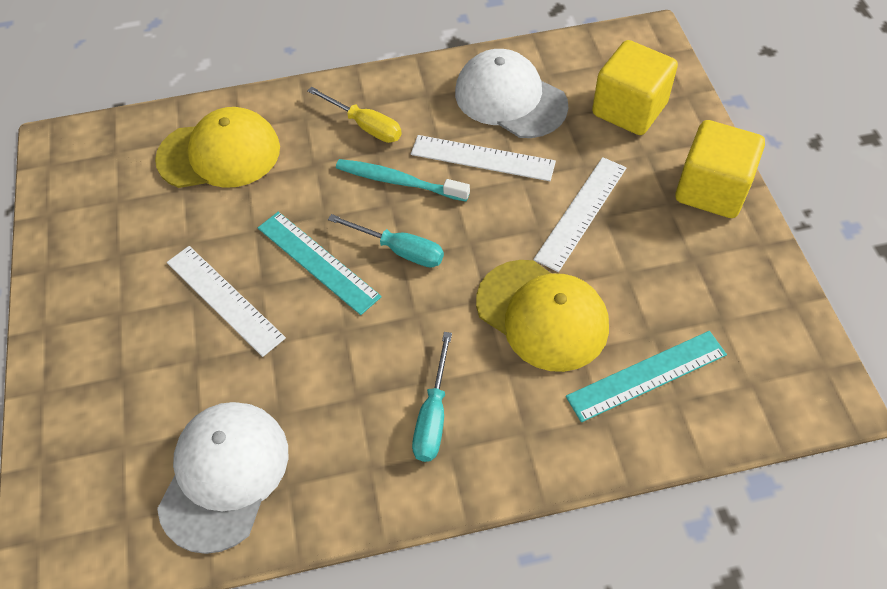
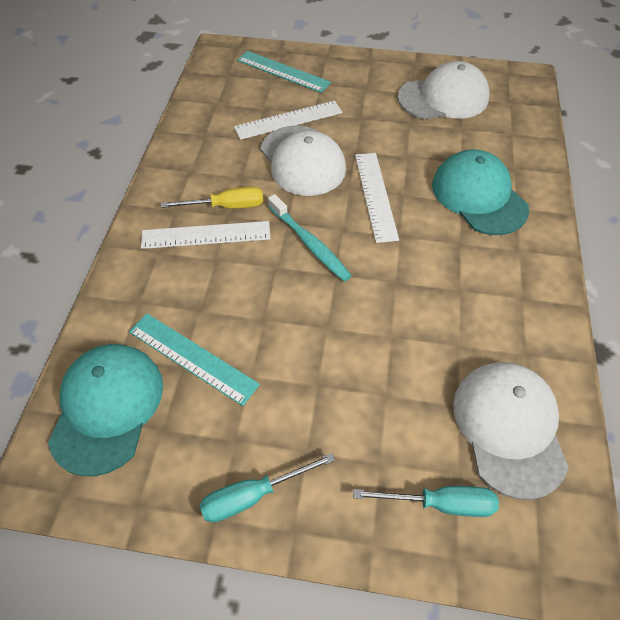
turquoise cap: none = 0 -> [48,344,163,476] [432,149,529,235] = 2
white cap: [157,402,288,554] [455,49,568,138] = 2 -> [261,126,346,196] [398,61,489,119] [453,362,568,500] = 3
yellow cap: [155,107,280,188] [476,260,609,372] = 2 -> none = 0
yellow cube: [592,40,678,135] [676,120,765,218] = 2 -> none = 0

